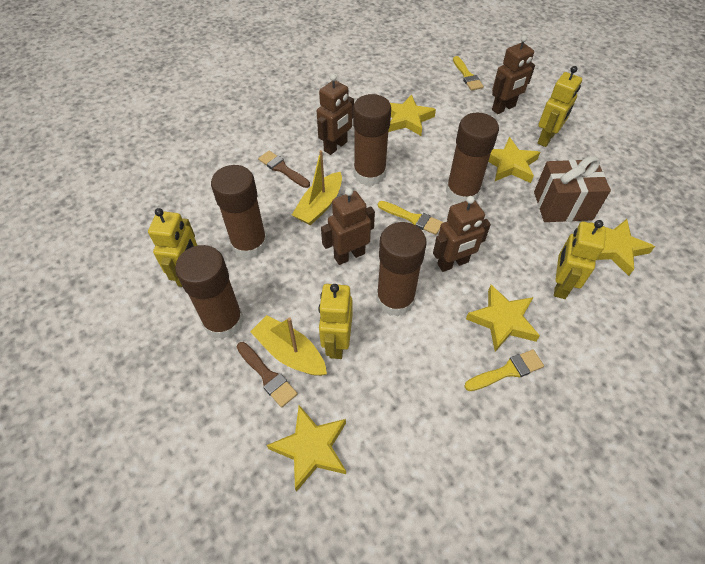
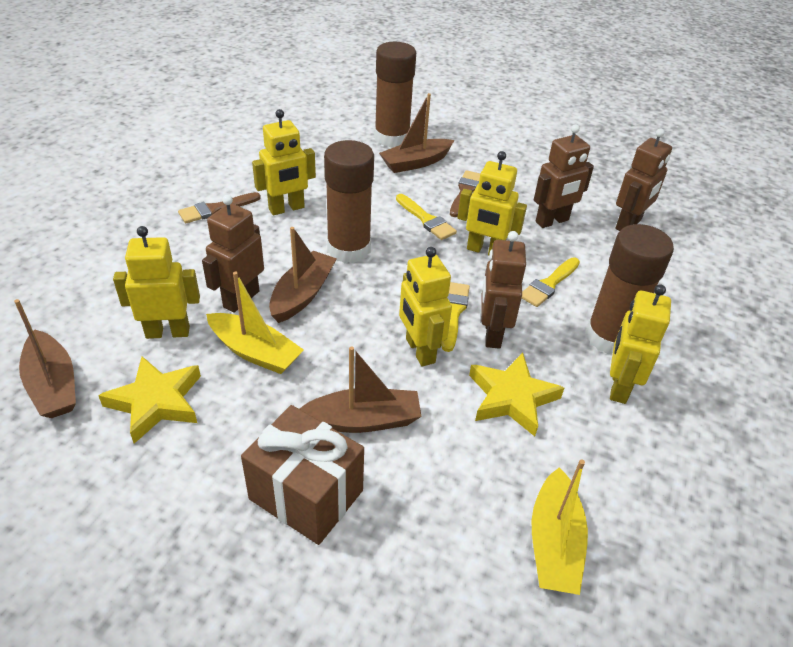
brown boat: none = 0 -> [14,299,76,418] [269,227,337,323] [300,346,422,433] [379,93,454,173] = 4
brown glue stick: [175,245,244,339] [211,165,268,259] [353,94,391,186] [376,222,426,316] [446,113,499,203] = 5 -> [324,140,374,263] [374,42,416,148] [585,224,674,354] = 3
yellow robot: [148,208,198,287] [318,284,352,359] [537,66,582,147] [554,220,606,299] = 4 -> [113,226,200,339] [252,109,316,215] [399,247,452,367] [457,151,527,255] [610,284,671,404] = 5
yellow star: [267,405,346,492] [388,94,436,136] [466,285,540,352] [488,137,540,183] [589,219,655,276] = 5 -> [98,356,201,444] [469,353,564,436] = 2

